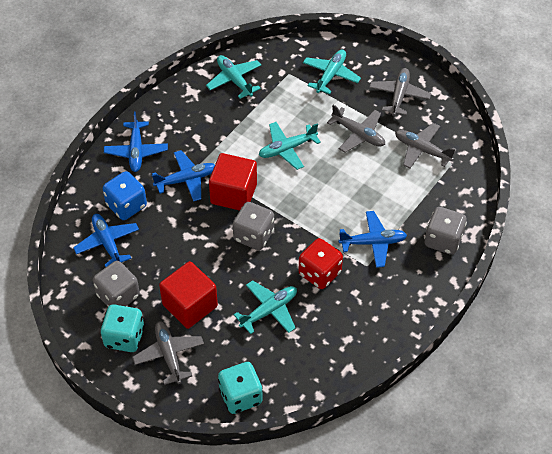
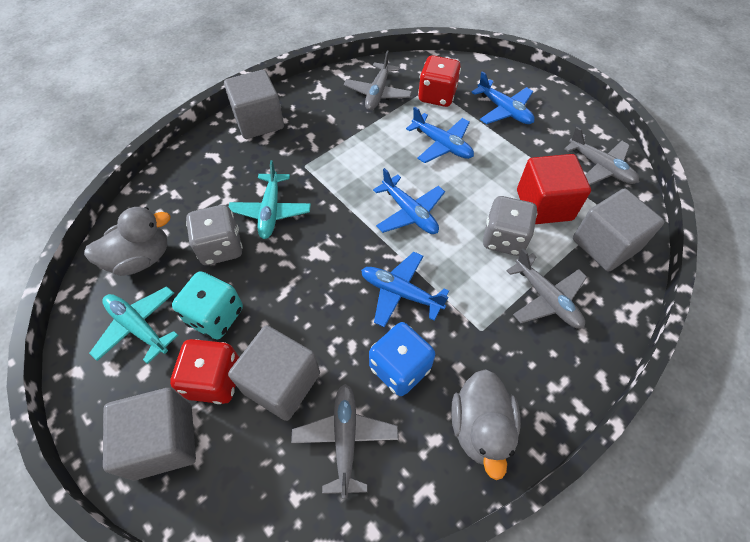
grey cube: none = 0 -> [103,388,196,480] [224,70,284,139] [228,325,320,421] [573,188,665,272] = 4
grey dice: [93,261,140,307] [233,202,274,250] [424,207,467,255] = 3 -> [186,205,243,265] [483,196,537,256] = 2
grey duck: none = 0 -> [84,207,171,276] [451,369,521,480] = 2
red cube: [159,261,218,329] [209,153,257,211] = 2 -> [517,154,591,224] = 1
red dice: [298,238,343,289] = 1 -> [170,339,239,404] [418,55,461,107] = 2
turquoise dice: [101,305,144,352] [218,362,263,414] = 2 -> [172,271,243,339] = 1
turquoise plane: [206,55,261,99] [234,280,297,334] [259,122,321,170] [303,50,361,94] = 4 -> [89,286,178,364] [229,160,311,239] = 2

